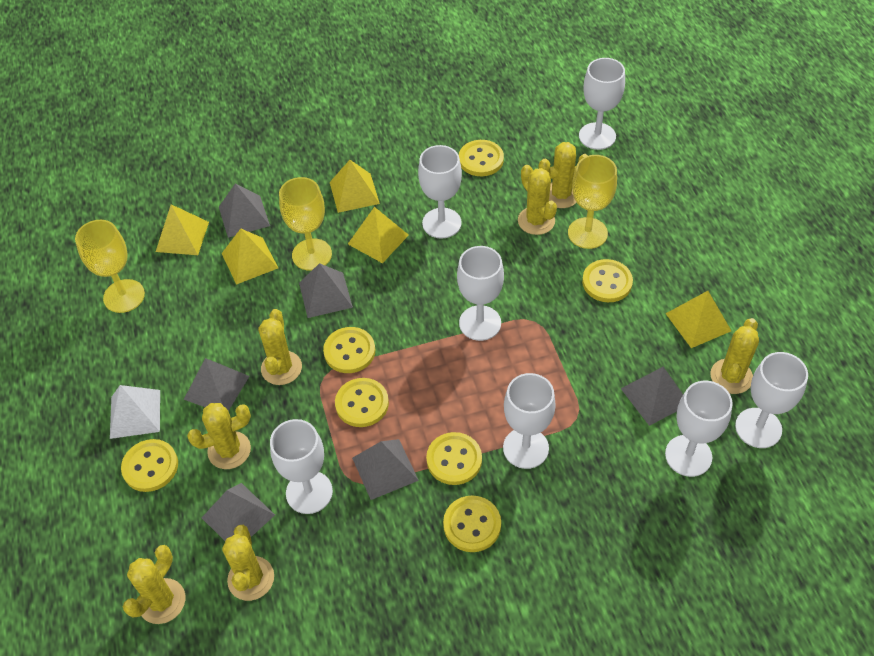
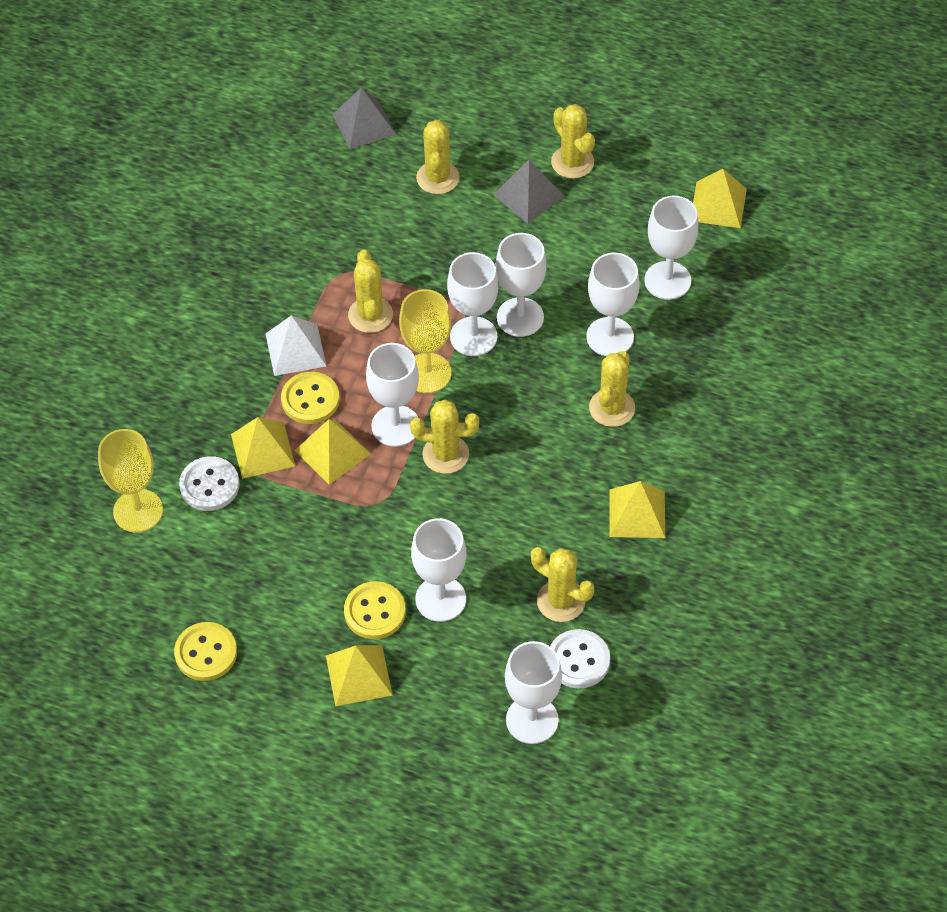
grey pyramid: [184,358,249,411] [202,483,275,541] [219,184,270,238] [299,263,353,318] [352,439,419,500] [621,367,683,426] = 6 -> [332,88,396,149] [493,160,564,224] = 2
white button: none = 0 -> [179,456,239,511] [550,629,610,689] = 2
yellow button: [121,439,178,492] [323,327,375,373] [335,378,389,427] [426,432,482,485] [443,495,501,552] [459,140,504,176] [582,259,633,302] = 7 -> [174,622,237,681] [281,372,339,424] [344,581,406,639] = 3
yellow cactus: [123,545,185,624] [187,403,251,469] [222,525,274,601] [258,309,302,385] [518,165,557,235] [538,142,588,208] [710,318,759,394] = 7 -> [348,250,393,333] [410,400,479,474] [416,120,460,194] [531,547,594,622] [551,104,595,179] [589,351,635,427] = 6
yellow goblet: [75,220,145,313] [279,177,332,271] [568,155,617,249] = 3 -> [98,429,163,533] [399,289,451,393] = 2

